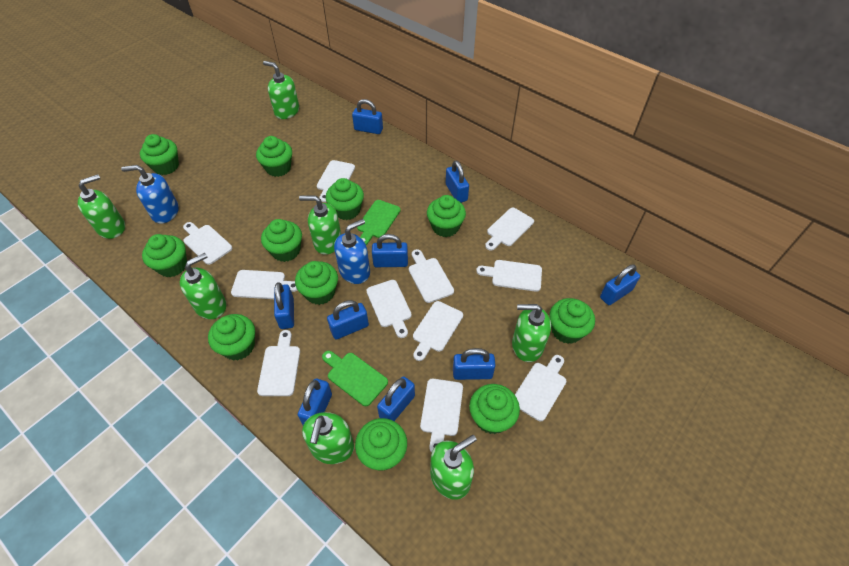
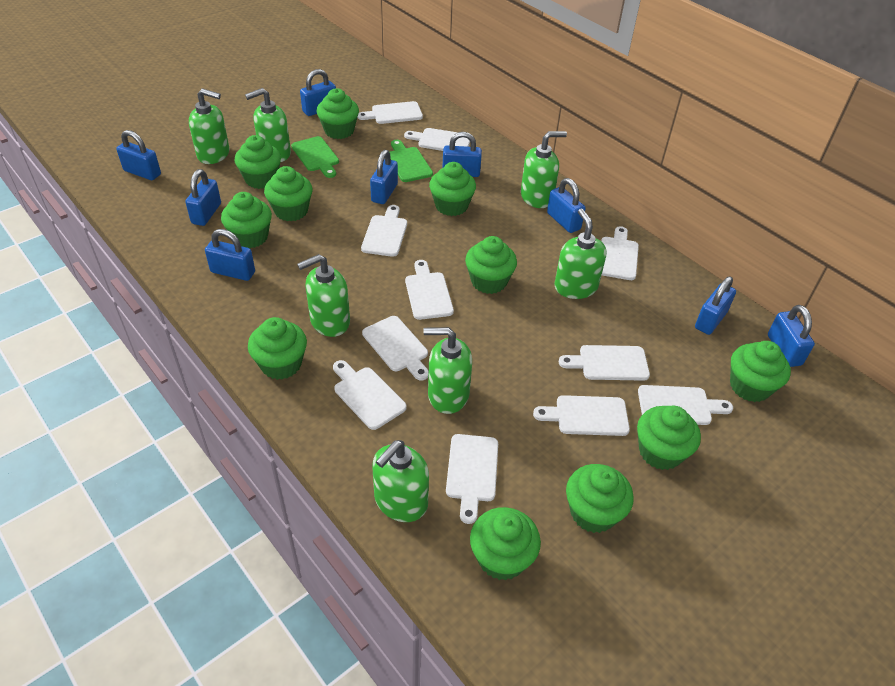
blue soap dispenser: [121,165,179,224] [334,219,370,284] = 2 -> none = 0

